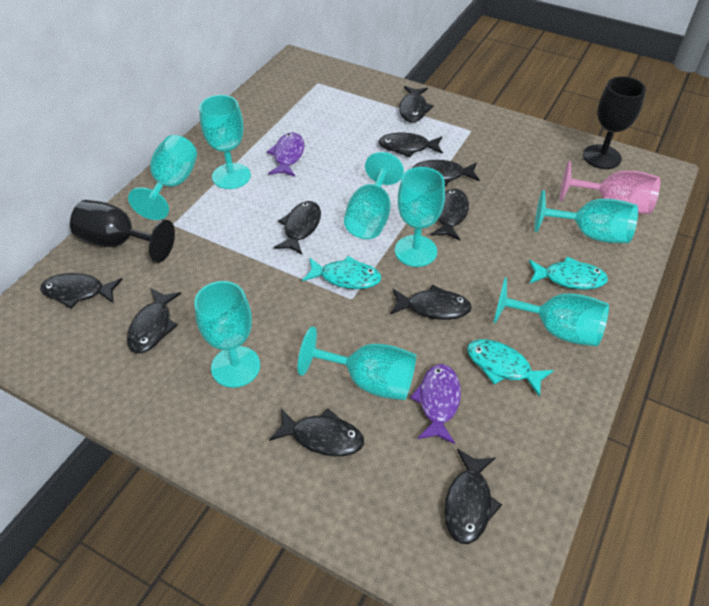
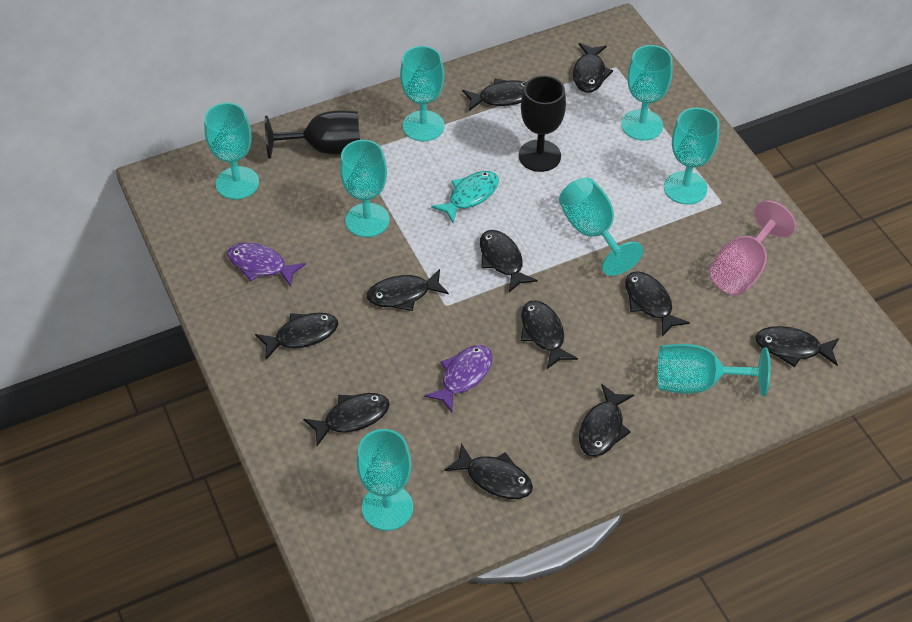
black fish: [40,273,123,309] [127,288,181,353] [269,408,364,456] [274,201,321,255] [378,132,443,158] [390,285,472,320] [399,86,434,122] [412,160,480,186] [431,189,469,241] [444,449,502,544] = 10 -> [255,312,338,360] [303,393,390,446] [367,269,449,311] [444,443,533,499] [462,78,526,111] [480,230,538,292] [521,300,578,369] [573,43,613,93] [579,384,634,457] [625,271,690,336] [755,326,839,367] = 11
turquoise fish: [302,256,381,289] [467,339,554,397] [529,257,608,290] = 3 -> [431,171,499,223] = 1

